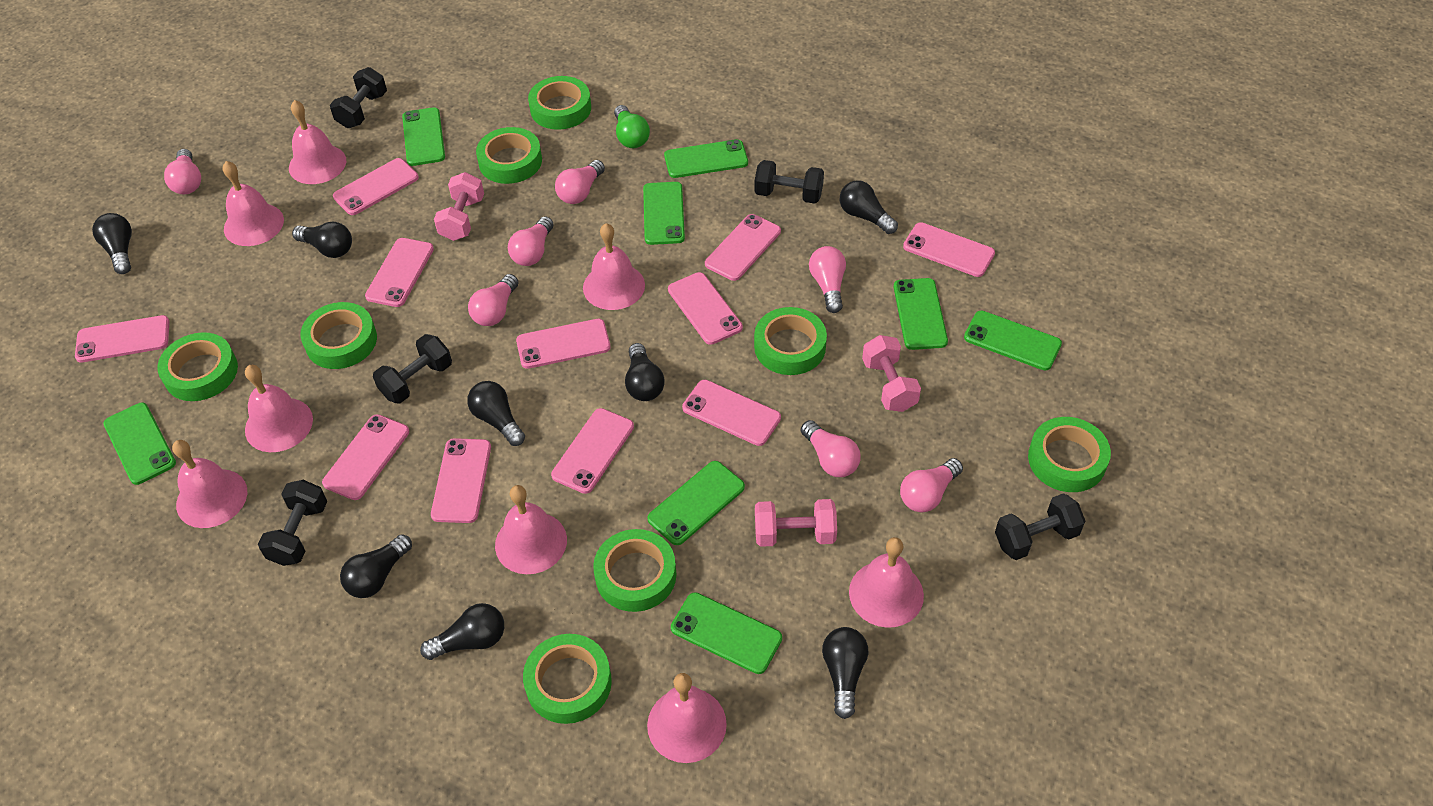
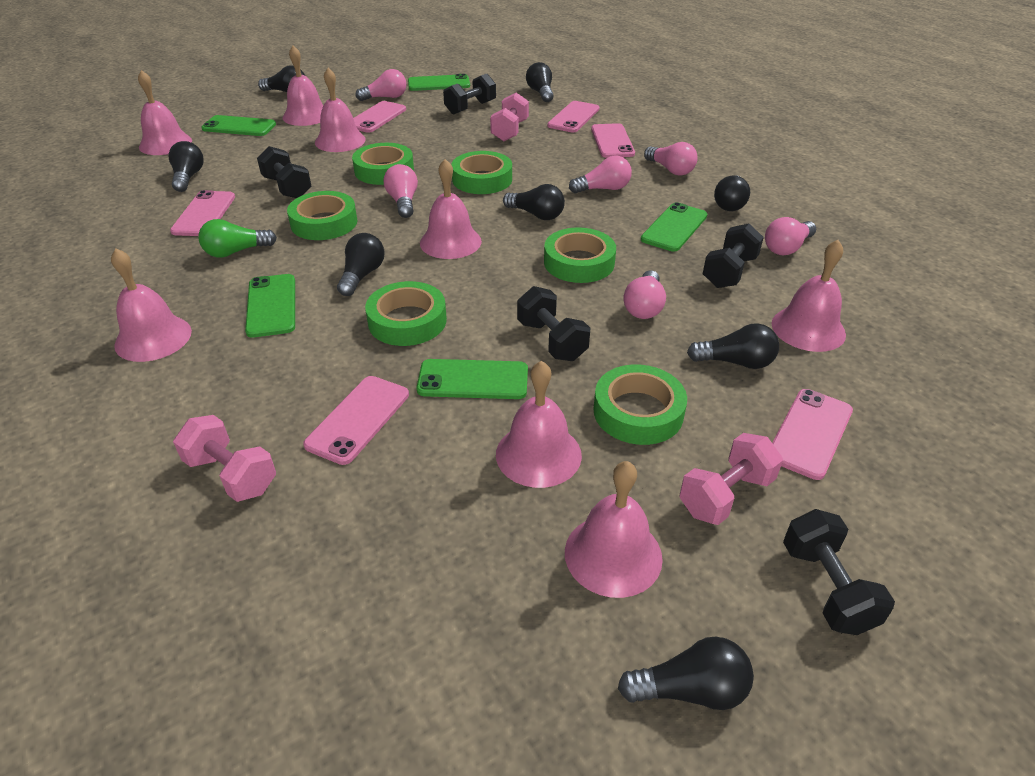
green phone: [103,403,176,485] [402,107,445,166] [643,182,685,245] [647,461,745,545] [664,139,748,178] [671,592,782,674] [894,278,948,350] [964,311,1062,370] = 8 -> [201,115,276,136] [245,274,295,338] [408,74,470,91] [417,359,528,399] [641,202,707,252] = 5
green tape: [157,332,238,401] [300,302,377,369] [476,127,542,184] [523,634,612,724] [528,76,591,130] [593,529,677,612] [754,307,827,375] [1028,417,1111,492] = 8 -> [287,191,358,240] [352,143,414,185] [365,281,447,346] [451,151,512,194] [544,227,616,283] [593,365,687,445] = 6
pink light bulb: [164,149,201,194] [468,274,518,326] [508,216,554,266] [555,160,605,204] [801,420,861,477] [809,246,846,313] [900,458,963,512] = 7 -> [355,69,406,101] [384,164,418,218] [569,156,632,194] [624,270,666,319] [644,142,698,176] [765,217,816,255] = 6
pink phone: [75,315,169,363] [322,414,409,500] [333,158,419,215] [365,238,434,307] [431,438,491,523] [516,319,610,369] [551,408,634,494] [668,272,743,345] [682,380,781,446] [705,214,781,281] [903,222,995,277] = 11 -> [170,190,235,236] [303,376,409,465] [353,101,406,133] [547,101,599,132] [591,123,635,158] [772,389,853,480] = 6

